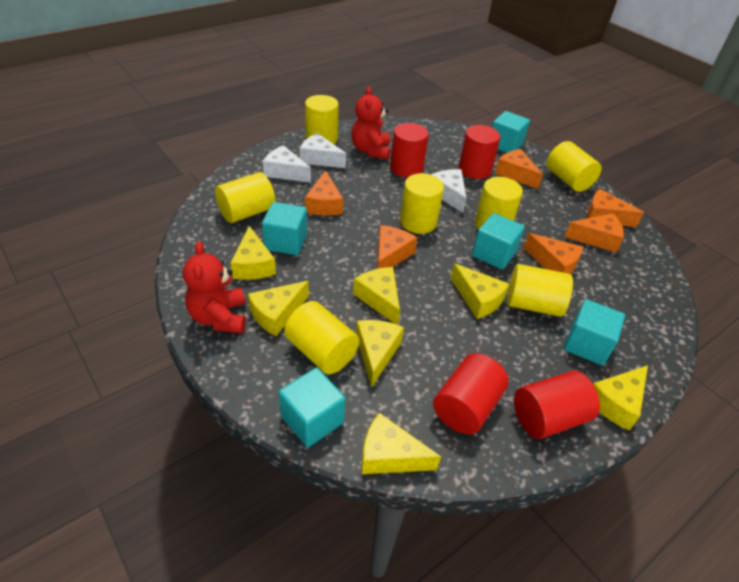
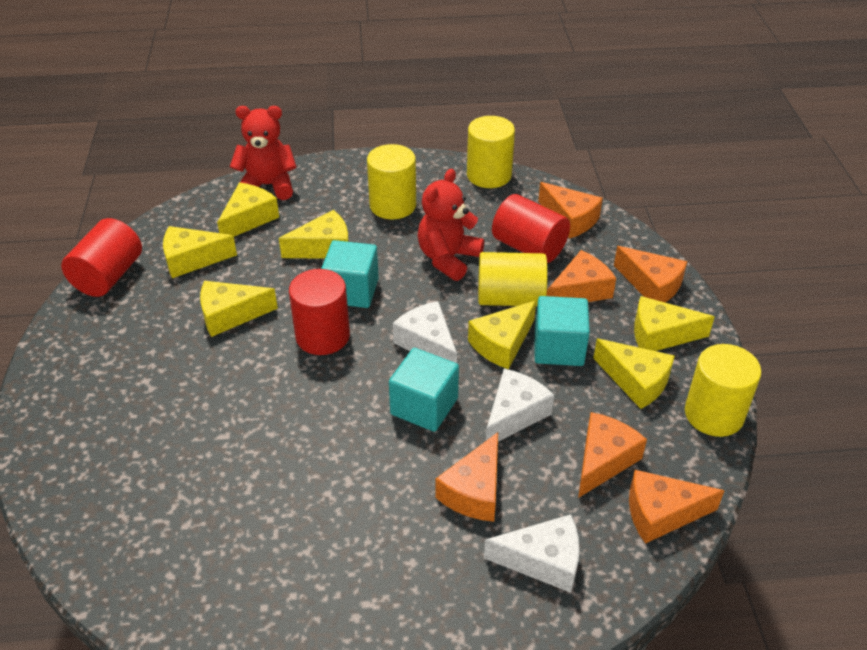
red cylinder: [390,123,429,178] [433,353,509,435] [459,125,500,179] [514,371,600,439] = 4 -> [61,218,142,297] [289,269,350,355] [492,194,570,263] = 3
turquoise cube: [262,202,307,255] [279,368,345,447] [472,213,525,270] [492,111,530,153] [564,299,625,365] = 5 -> [321,240,379,308] [389,348,459,432] [534,296,590,366] = 3
yellow cylinder: [215,172,275,223] [284,301,359,374] [305,95,339,144] [400,173,444,234] [475,177,523,230] [507,264,573,317] [547,141,601,192] = 7 -> [367,144,416,219] [467,116,515,188] [478,252,548,306] [685,344,762,437] = 4

